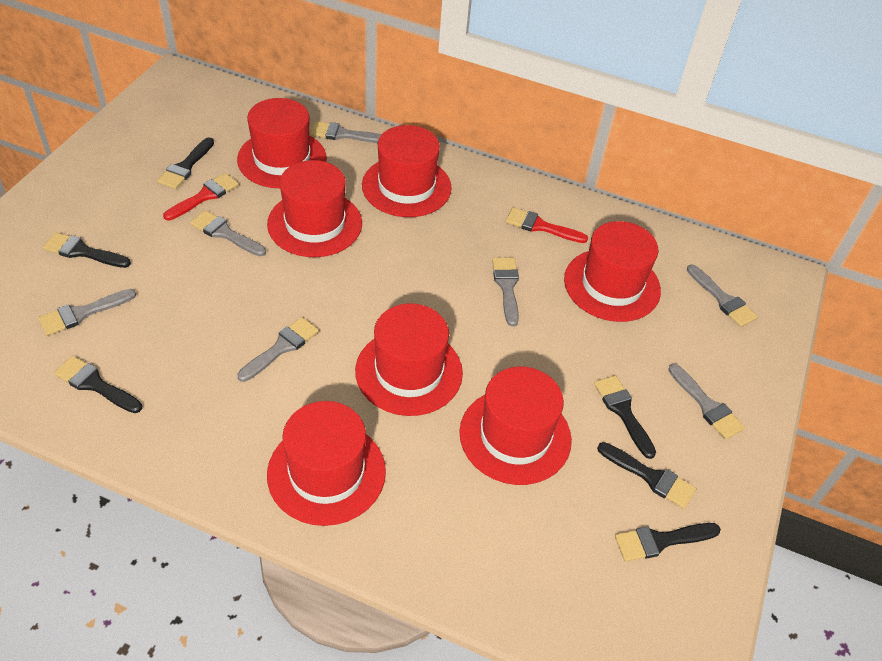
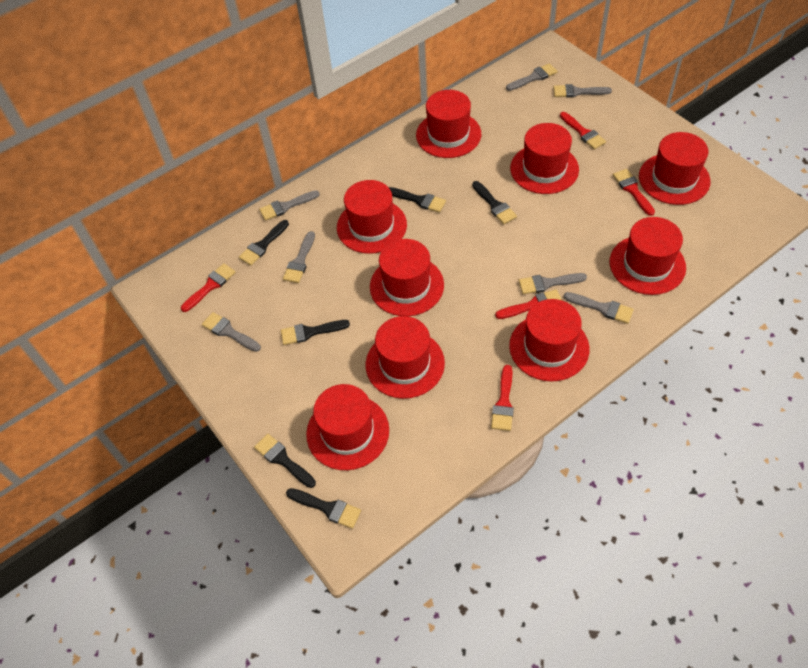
red brush: [163,173,239,221] [506,207,588,243] = 2 -> [181,263,236,312] [491,365,514,431] [495,289,562,319] [560,112,606,150] [613,169,655,216] = 5
red hat: [237,98,327,188] [267,160,362,257] [267,401,386,526] [355,304,463,416] [362,125,452,217] [460,367,572,485] [564,221,661,322] = 7 -> [306,384,389,470] [337,180,407,254] [366,316,445,399] [370,239,444,316] [416,90,481,158] [509,299,589,381] [510,123,579,194] [610,217,686,295] [639,132,710,205] = 9

